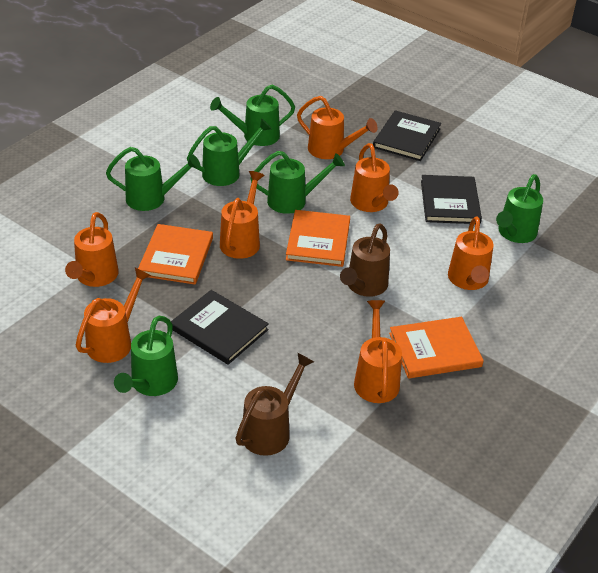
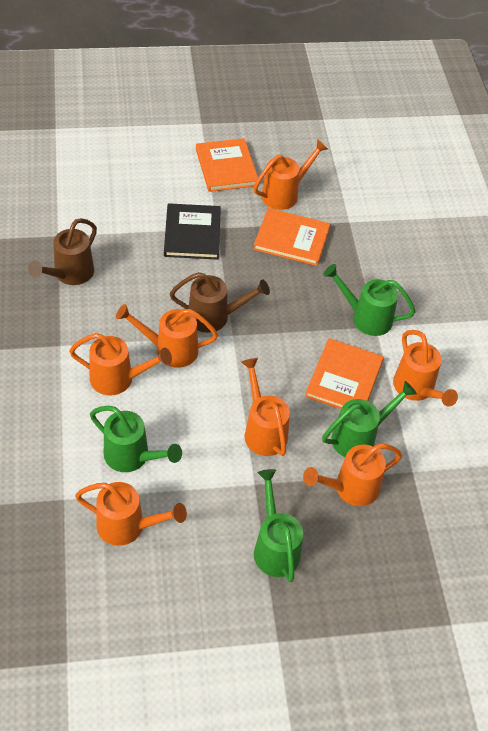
black book: [171,290,269,365] [373,110,441,161] [421,175,482,224] = 3 -> [164,203,221,260] = 1
green watering can: [106,147,200,211] [114,316,178,396] [187,118,272,186] [210,85,295,146] [250,151,345,214] [496,174,543,243] = 6 -> [90,406,182,472] [254,469,303,582] [322,381,417,457] [323,264,416,336] = 4

